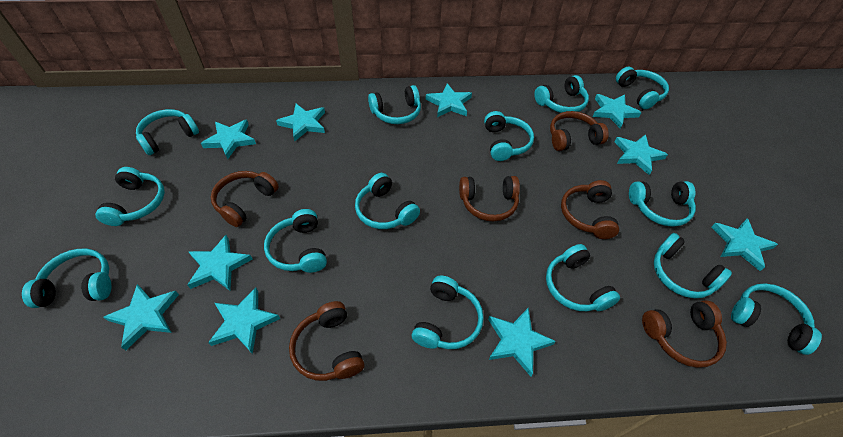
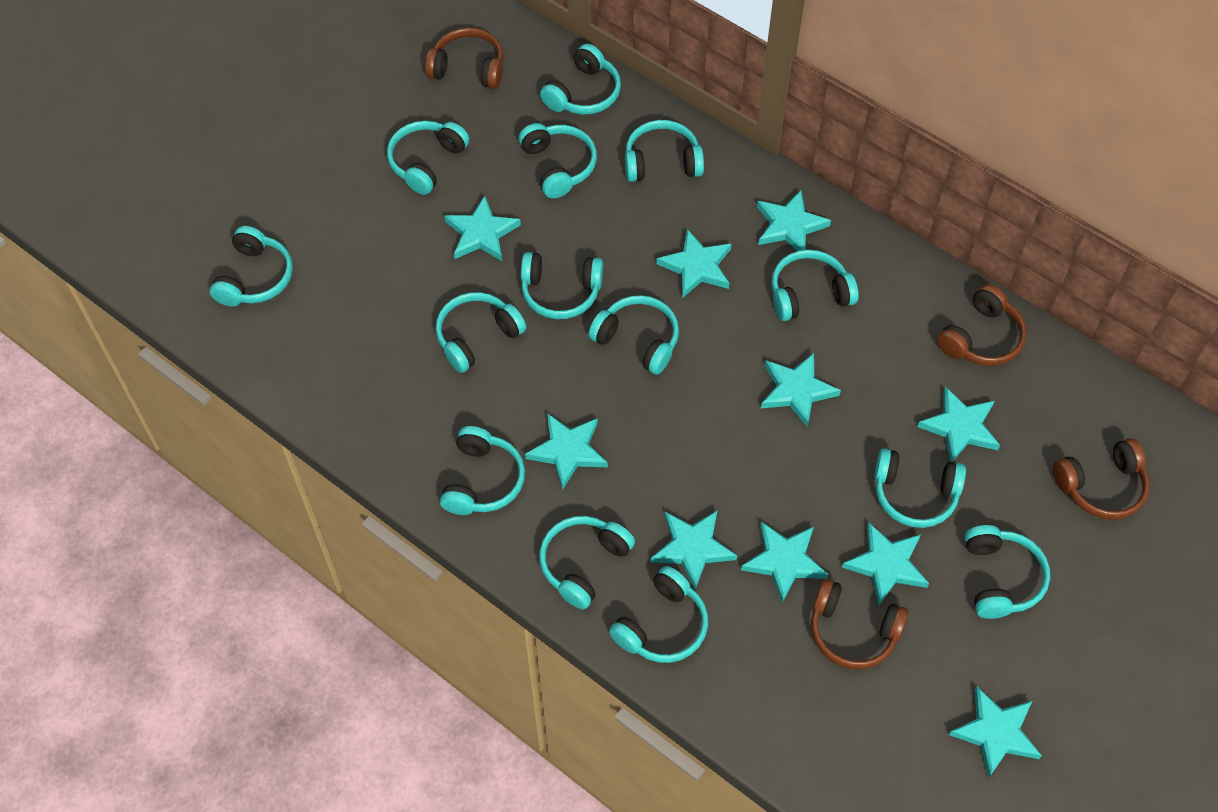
brown headphones: [211,171,279,227] [289,301,364,381] [459,176,520,221] [550,111,609,151] [561,180,619,239] [642,300,727,368] = 6 -> [425,28,503,89] [811,579,909,669] [937,284,1027,366] [1053,438,1150,520] = 4

